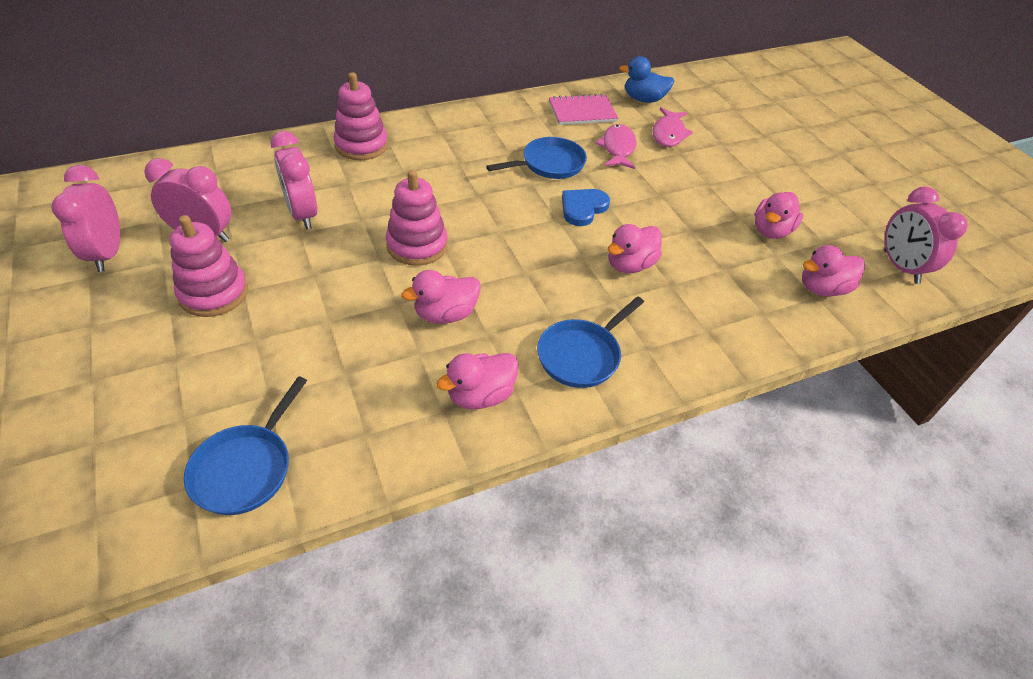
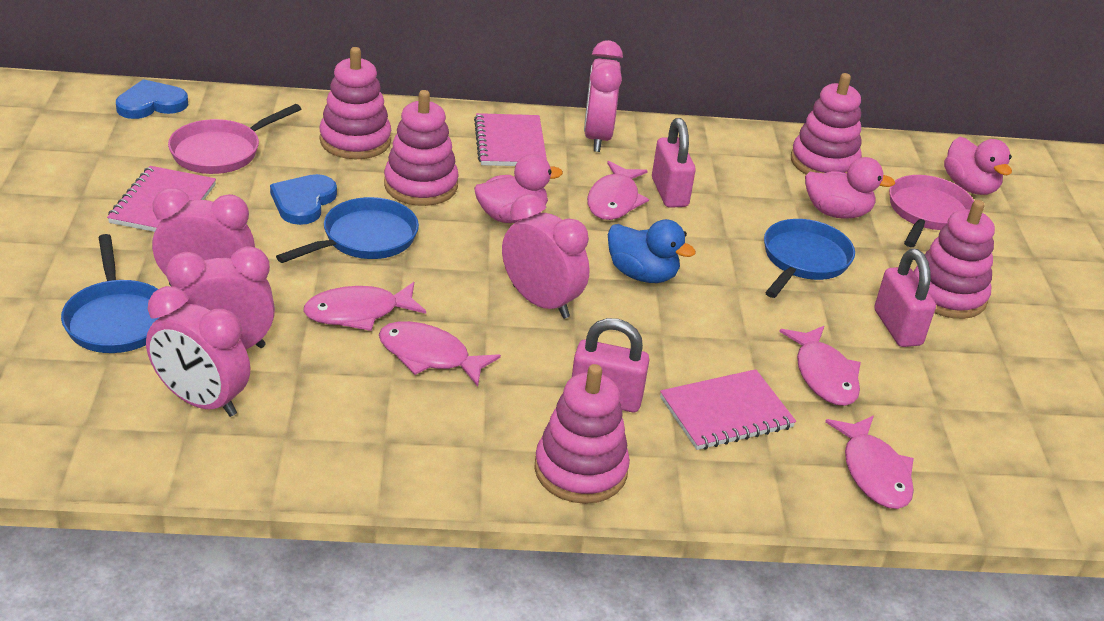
blue heart: [562,189,610,226] = 1 -> [116,79,188,119] [270,174,337,225] = 2
pink clock: [51,165,120,272] [144,158,231,242] [271,131,318,229] [884,186,968,284] = 4 -> [146,286,250,417] [152,188,255,286] [166,246,275,349] [502,194,590,319] [584,40,623,152] = 5
pink duck: [401,270,481,324] [436,353,519,409] [608,224,662,273] [755,192,803,239] [802,245,865,297] = 5 -> [474,154,563,223] [805,157,895,219] [944,137,1012,195] = 3
pink fish: [595,124,637,169] [653,107,693,147] = 2 -> [303,282,426,331] [379,321,501,387] [587,161,649,220] [779,326,861,406] [825,416,914,509] = 5
pink notebook: [549,94,618,125] = 1 -> [107,166,216,232] [474,113,547,166] [660,369,796,450] = 3
pink padlock: none = 0 -> [572,318,649,412] [652,118,696,208] [874,249,936,347] = 3
pink pan: none = 0 -> [168,104,301,174] [889,175,974,247] = 2
pink stacking toy: [169,215,248,317] [334,72,388,160] [386,170,448,266] = 3 -> [319,47,391,159] [384,90,459,206] [534,364,630,504] [791,73,862,175] [914,200,995,319] = 5

